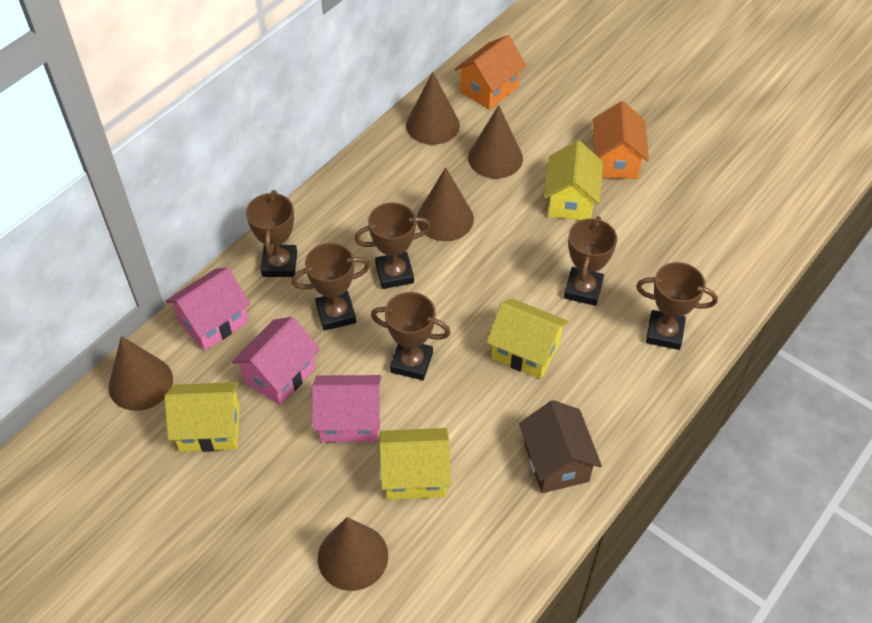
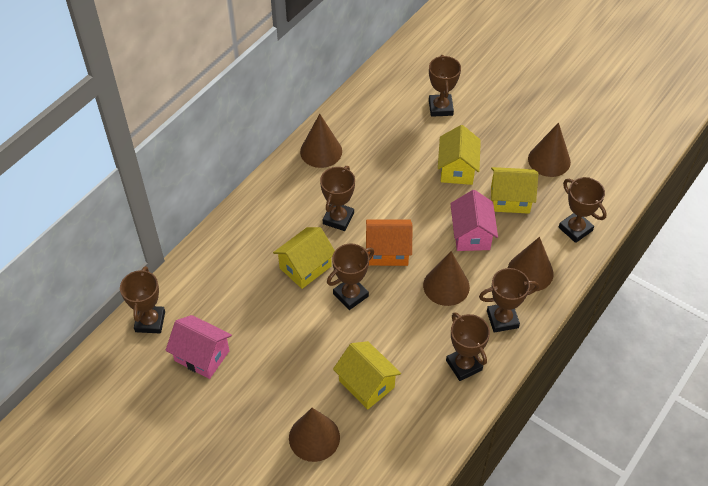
brown house: [519,400,602,493] = 1 -> none = 0
brown trophy: [246,190,297,277] [292,243,370,331] [354,202,431,289] [371,292,451,380] [564,216,617,306] [636,262,718,350] = 6 -> [120,266,165,333] [320,166,355,231] [327,243,374,310] [429,55,461,117] [446,312,490,381] [479,268,539,333] [559,177,607,243] = 7
orange house: [455,35,527,110] [593,101,649,179] = 2 -> [366,219,413,266] = 1
pink house: [166,268,250,351] [232,317,320,405] [312,375,381,442] = 3 -> [165,315,232,379] [450,190,498,251] = 2

